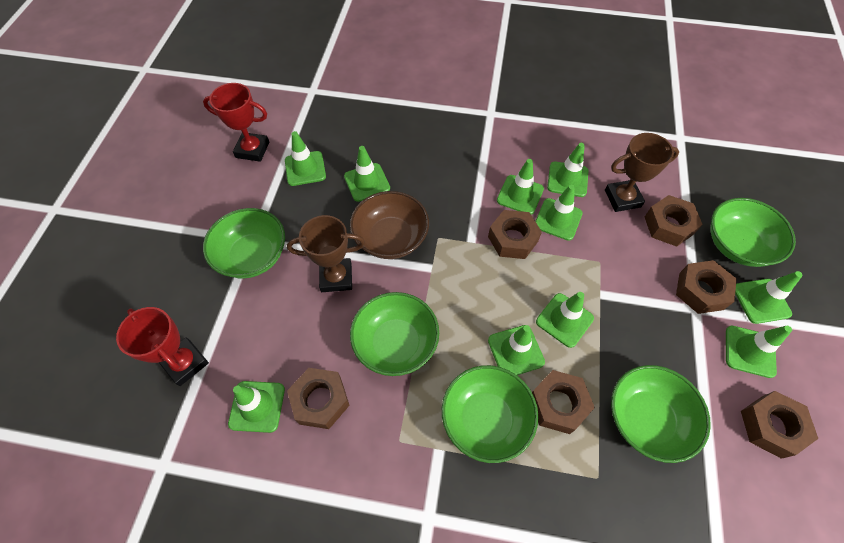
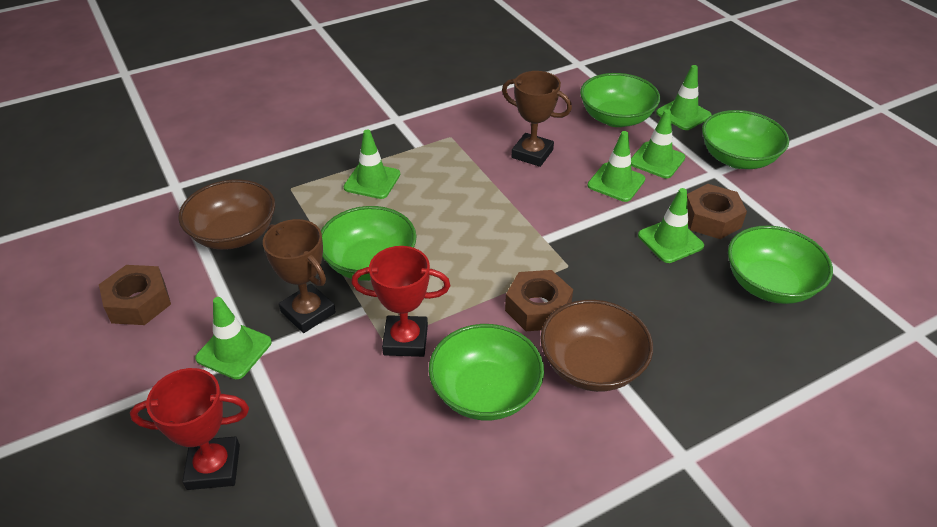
brown bowl: [350,191,429,259] = 1 -> [178,179,275,250] [540,300,653,392] = 2
brown nut: [287,368,350,429] [488,210,542,259] [532,370,595,434] [645,195,703,247] [676,260,737,314] [741,391,818,459] = 6 -> [99,265,171,325] [505,270,573,331] [687,184,747,239] = 3
green traffic cone: [228,381,285,433] [285,131,326,186] [344,146,390,202] [488,325,545,375] [497,159,544,215] [535,184,583,241] [536,292,594,348] [547,143,588,197] [726,326,792,378] [735,271,803,324] = 10 -> [195,297,272,379] [344,130,400,199] [587,131,645,202] [631,109,685,179] [638,188,704,263] [656,65,711,130] = 6

